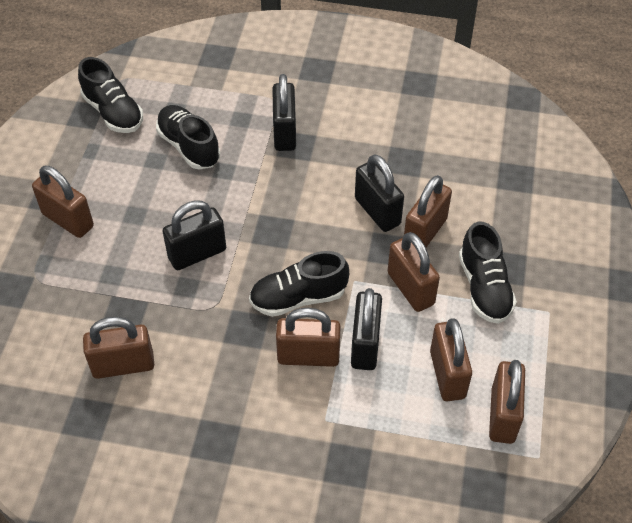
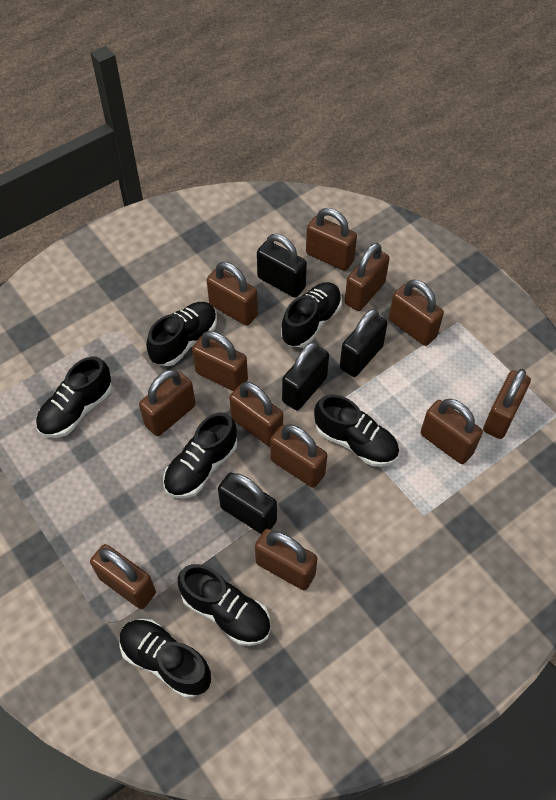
black shoe: [78,57,143,133] [156,105,220,169] [249,251,349,317] [459,222,517,324] = 4 -> [36,356,112,438] [119,619,211,698] [146,302,217,366] [163,412,237,498] [178,564,271,646] [281,282,342,348] [314,395,399,467] = 7
brown padlock: [32,166,94,238] [83,317,154,379] [276,308,341,367] [387,232,440,312] [404,175,452,247] [430,318,472,401] [489,360,525,444] = 7 -> [90,544,156,609] [139,370,196,436] [192,331,248,391] [207,262,258,326] [229,382,283,447] [255,529,318,590] [270,424,327,488] [306,208,357,271] [345,243,390,311] [389,280,444,346] [421,399,483,464] [483,369,531,439] = 12

